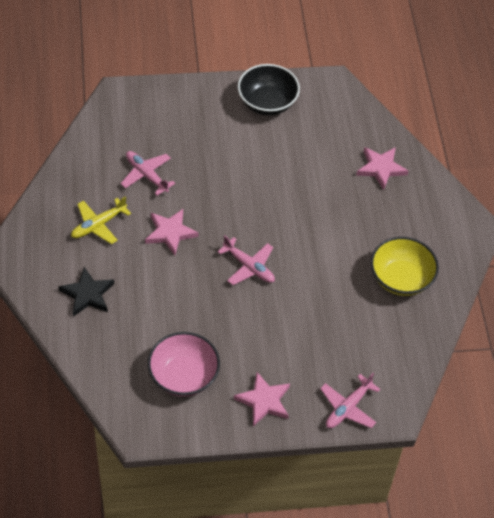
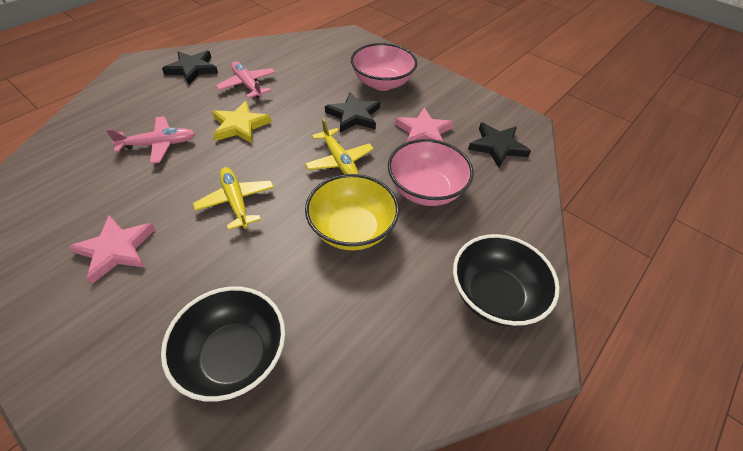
black bowl: [238,64,300,115] = 1 -> [161,286,285,402] [453,234,560,327] = 2
black star: [59,267,114,316] = 1 -> [162,51,218,85] [325,92,380,132] [468,123,531,168] = 3
pink bowl: [148,332,220,397] = 1 -> [351,43,417,91] [388,139,474,206] = 2
pink plane: [121,151,175,196] [218,235,275,285] [320,373,380,428] = 3 -> [106,116,196,164] [216,61,276,98] = 2
pink star: [145,209,199,256] [234,372,290,426] [356,147,408,190] = 3 -> [69,215,155,284] [395,107,453,143] = 2
yellow plane: [71,196,131,244] = 1 -> [193,167,274,230] [305,118,374,174] = 2
yellow star: none = 0 -> [212,101,271,143] = 1

